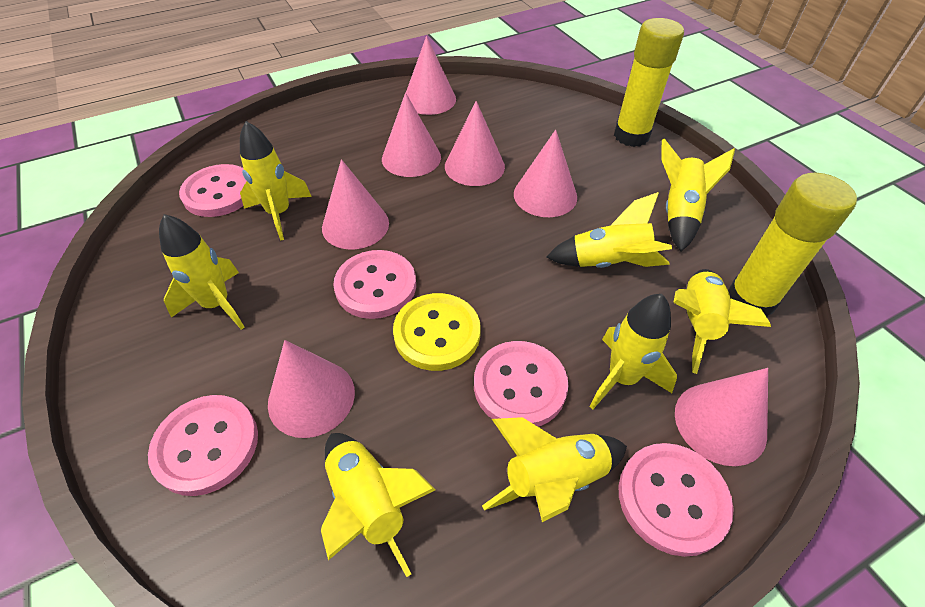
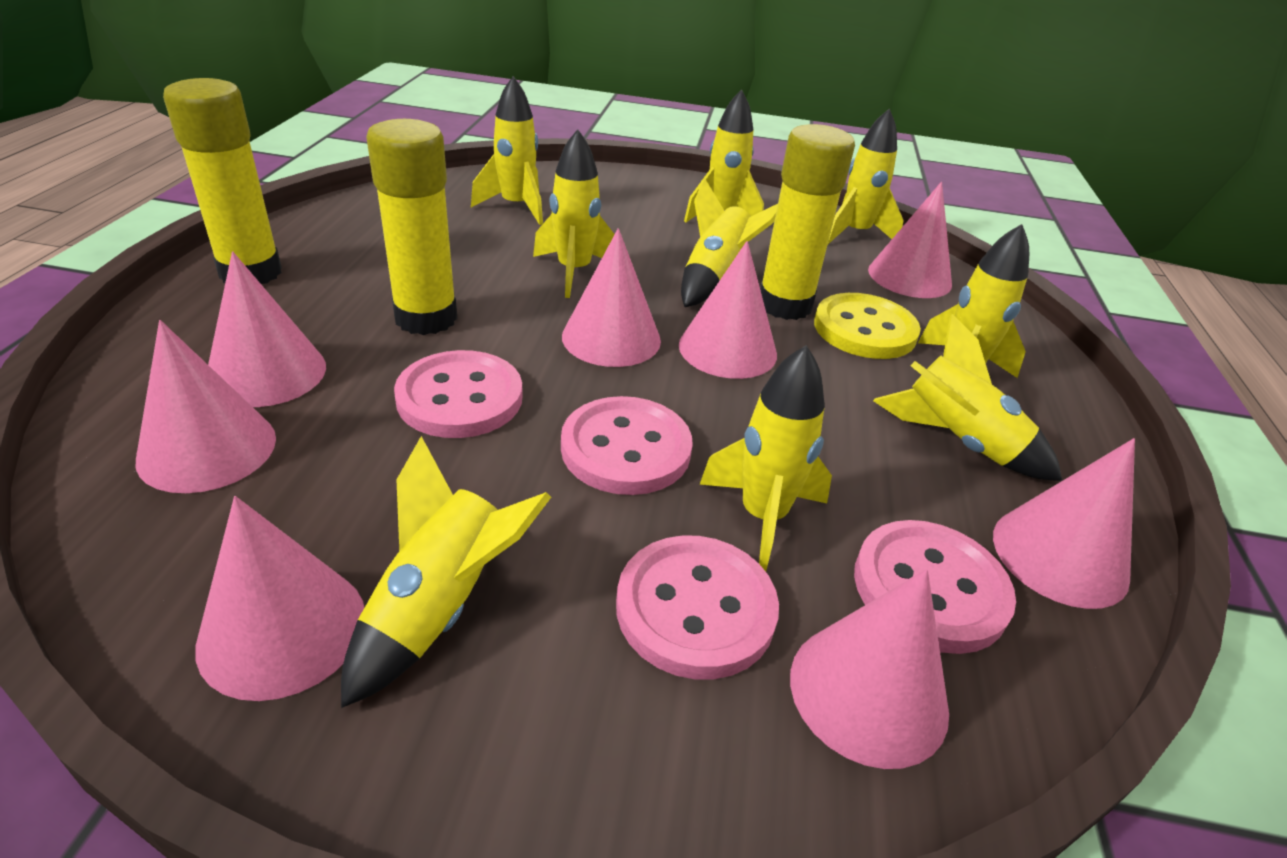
pink button: [148,395,258,496] [179,164,246,217] [333,250,416,319] [474,341,568,427] [619,443,734,557] = 5 -> [394,350,523,438] [561,396,693,495] [616,535,779,680] [854,520,1016,654] = 4
pink cone: [268,340,355,438] [322,159,389,249] [382,92,441,177] [406,36,456,115] [445,101,505,186] [514,130,577,217] [675,368,768,466] = 7 -> [136,320,276,493] [195,496,364,701] [208,251,326,407] [562,228,661,367] [679,241,777,379] [790,569,949,769] [868,182,952,298] [993,438,1135,609] = 8
yellow glue stick: [614,18,684,147] [728,173,857,317] = 2 -> [163,78,282,284] [366,119,457,335] [760,124,855,320] = 3
yellow rocket: [159,214,245,330] [240,121,312,241] [321,433,436,577] [482,417,627,522] [546,192,672,268] [589,294,677,409] [661,138,735,251] [673,269,771,374] = 8 -> [341,436,551,708] [471,76,543,225] [533,129,615,298] [681,179,778,307] [684,90,764,222] [700,345,832,571] [828,109,904,244] [873,314,1062,481] [918,224,1029,378] = 9

